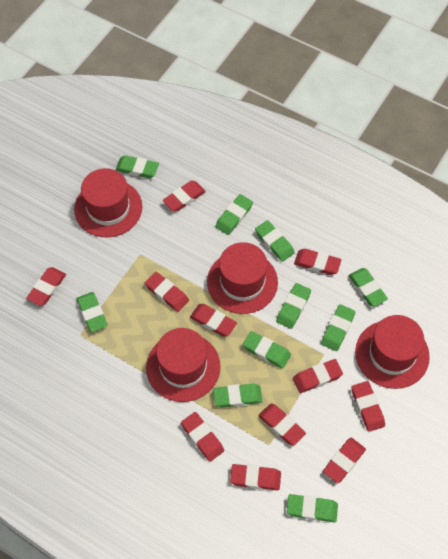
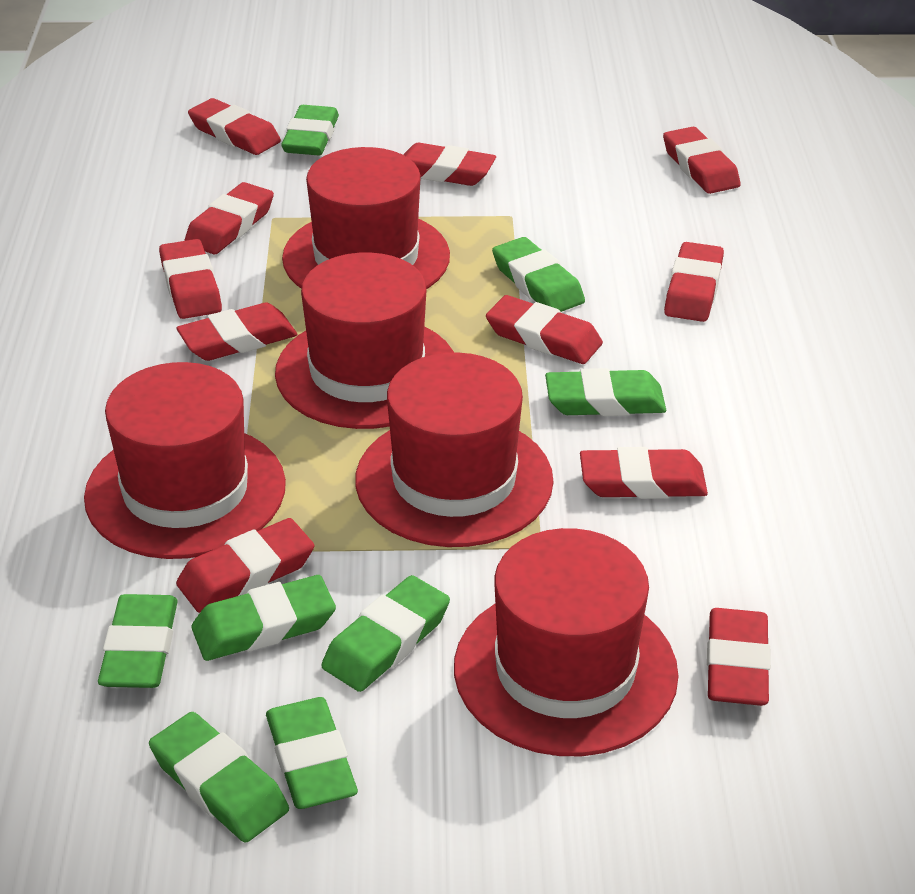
green eraser: [77,292,108,332] [115,155,159,178] [213,383,262,408] [215,194,253,235] [243,331,291,369] [255,220,295,262] [276,283,311,329] [287,494,338,522] [321,304,355,351] [349,268,388,307] = 10 -> [98,594,178,688] [149,712,289,843] [191,575,336,661] [266,697,358,809] [281,105,339,155] [321,575,450,692] [492,237,585,312] [545,368,666,416] = 8
red hat: [74,168,142,237] [146,328,221,402] [207,242,278,314] [355,315,430,389] = 4 -> [84,362,286,559] [275,252,454,429] [282,147,450,289] [355,352,554,547] [454,528,679,756] = 5

